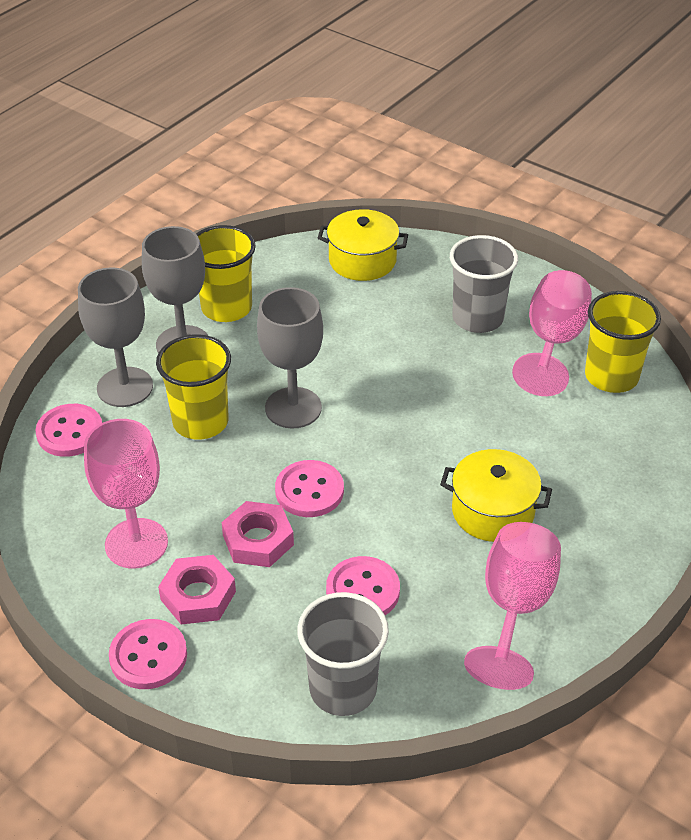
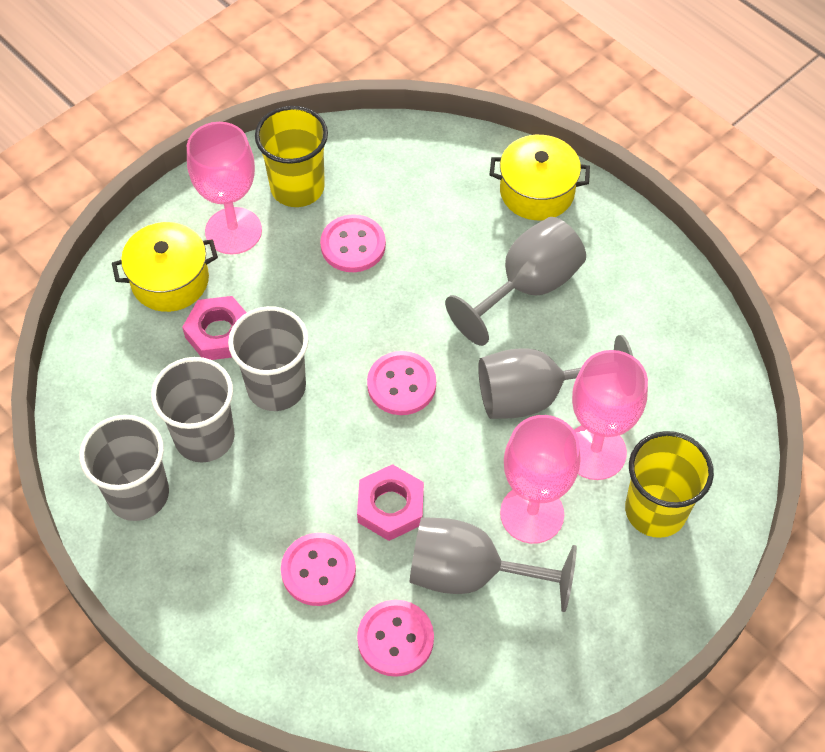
grey cup: [297,592,389,716] [450,235,518,333] = 2 -> [79,415,169,521] [151,357,235,463] [228,306,309,411] = 3
yellow cup: [156,334,231,440] [196,225,256,322] [585,291,661,393] = 3 -> [255,106,328,207] [625,431,714,538] = 2

